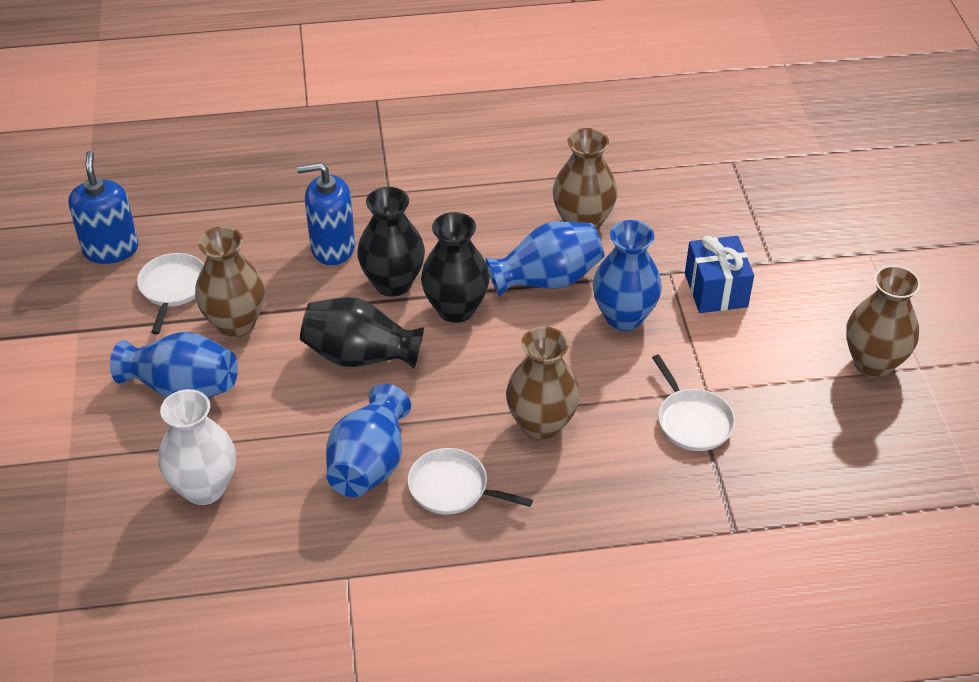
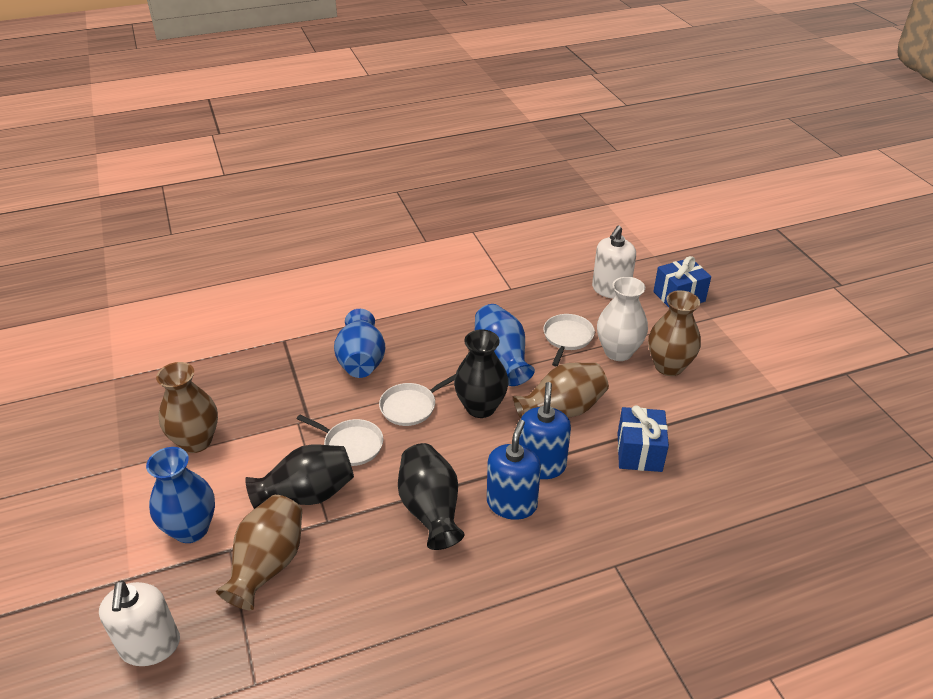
blue gift: [685,236,754,313] = 1 -> [618,405,669,472] [653,256,711,307] = 2
blue vase: [110,332,238,398] [326,383,411,497] [486,221,604,297] [593,220,662,331] = 4 -> [146,447,215,543] [334,309,385,378] [474,304,535,386] = 3
white soap dispenser: none = 0 -> [99,580,180,666] [592,226,636,299] = 2

